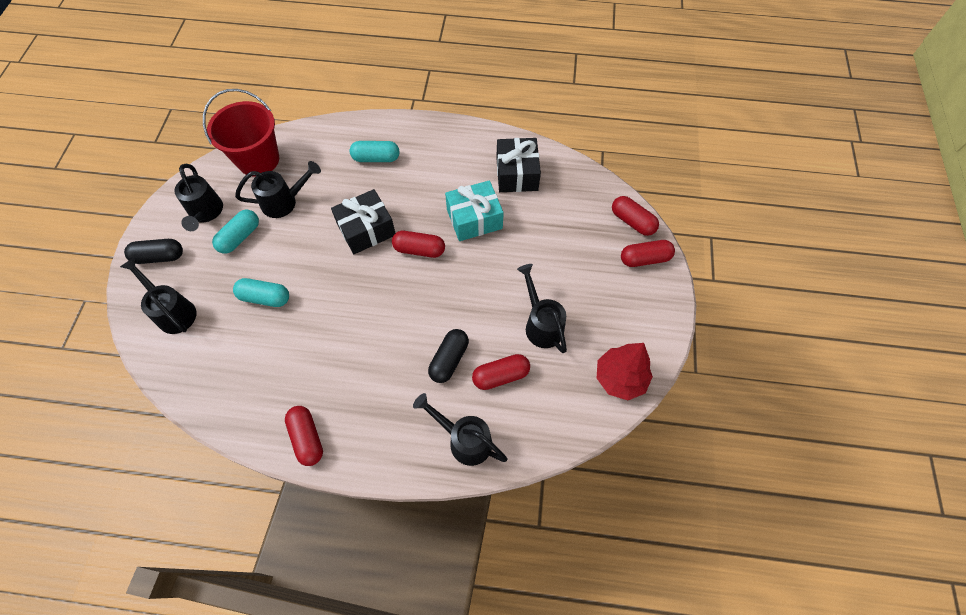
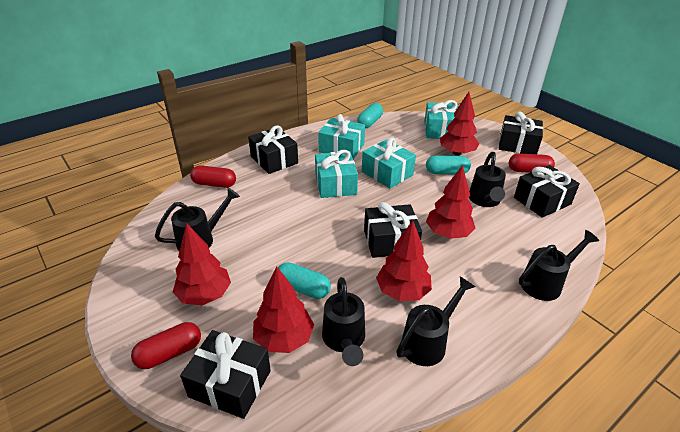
black capsule: [124,239,183,264] [428,329,469,383] = 2 -> none = 0
black gift: [331,189,395,254] [496,138,541,192] = 2 -> [180,330,271,419] [248,125,298,174] [364,202,422,258] [499,111,543,154] [514,165,580,218] = 5
red bucket: [203,89,279,175] = 1 -> none = 0
red capsule: [285,406,323,466] [392,231,445,258] [472,354,530,390] [612,196,659,236] [621,240,675,267] = 5 -> [131,322,201,369] [190,165,236,188] [509,153,555,173] = 3
red tree: [597,343,653,400] = 1 -> [173,223,231,305] [253,266,314,353] [376,220,432,301] [426,165,476,239] [440,92,479,156] = 5
turquoise gift: [445,180,504,241] = 1 -> [315,150,358,198] [318,114,365,159] [362,138,416,189] [424,100,458,139] = 4

